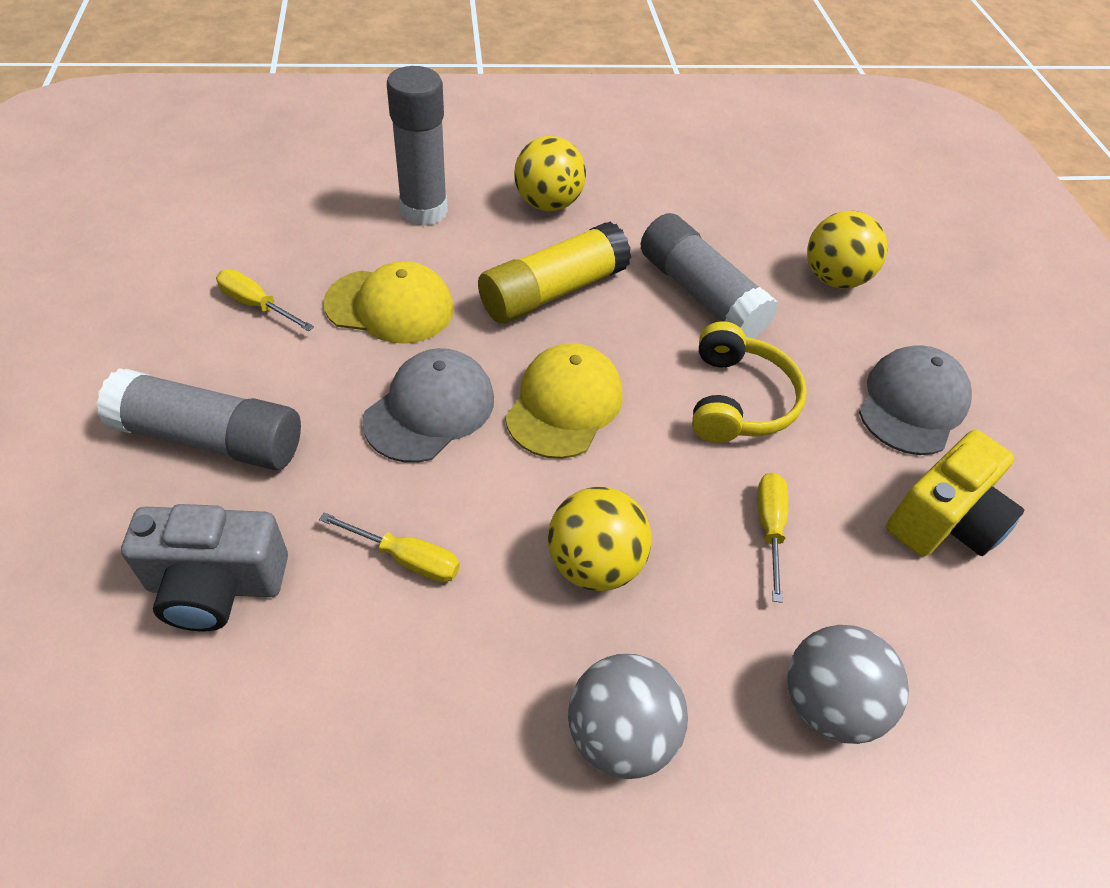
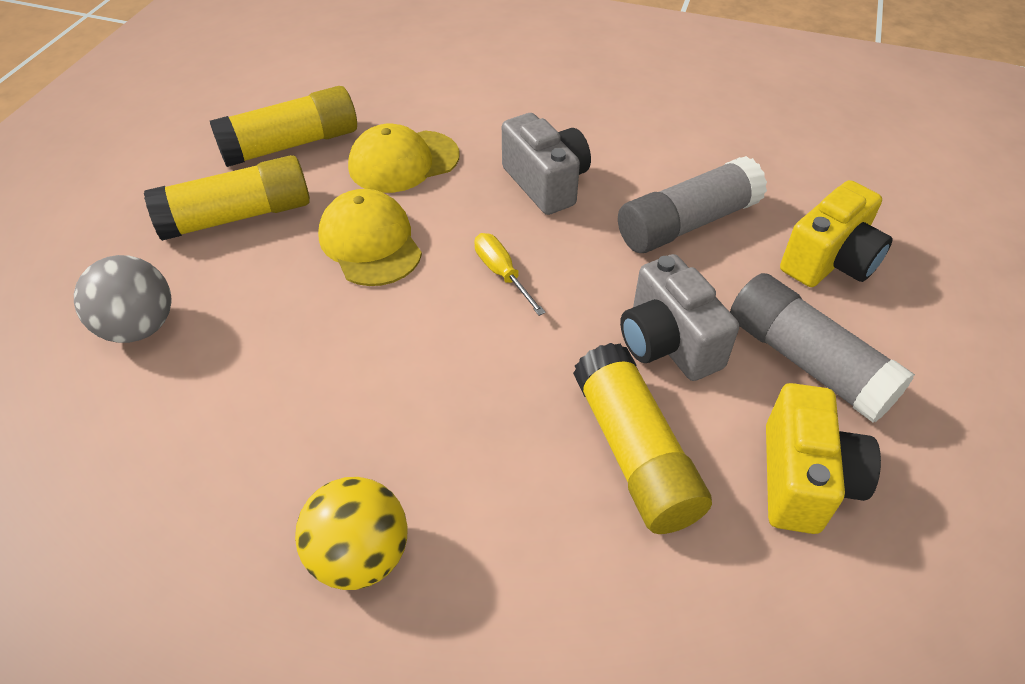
grey ball: [568,654,688,779] [788,625,909,744] = 2 -> [74,255,171,343] = 1
grey camera: [121,504,288,631] = 1 -> [502,113,591,215] [620,254,739,381] = 2
grey cap: [362,348,494,463] [859,345,972,455] = 2 -> none = 0
grey glue stick: [96,368,301,470] [387,66,448,226] [641,213,778,338] = 3 -> [618,156,767,253] [730,273,915,422] = 2
yellow ball: [514,136,586,211] [548,487,652,591] [807,211,888,289] = 3 -> [295,477,408,590] = 1
yellow camera: [886,430,1024,557] = 1 -> [766,383,881,534] [780,180,893,287] = 2
yellow glue stick: [478,221,631,323] = 1 -> [144,155,310,241] [210,86,357,167] [573,343,712,534] = 3
yellow headphones: [692,321,807,443] = 1 -> none = 0
yellow screwdriver: [216,270,314,331] [319,512,460,582] [757,473,788,603] = 3 -> [474,233,546,316] = 1

